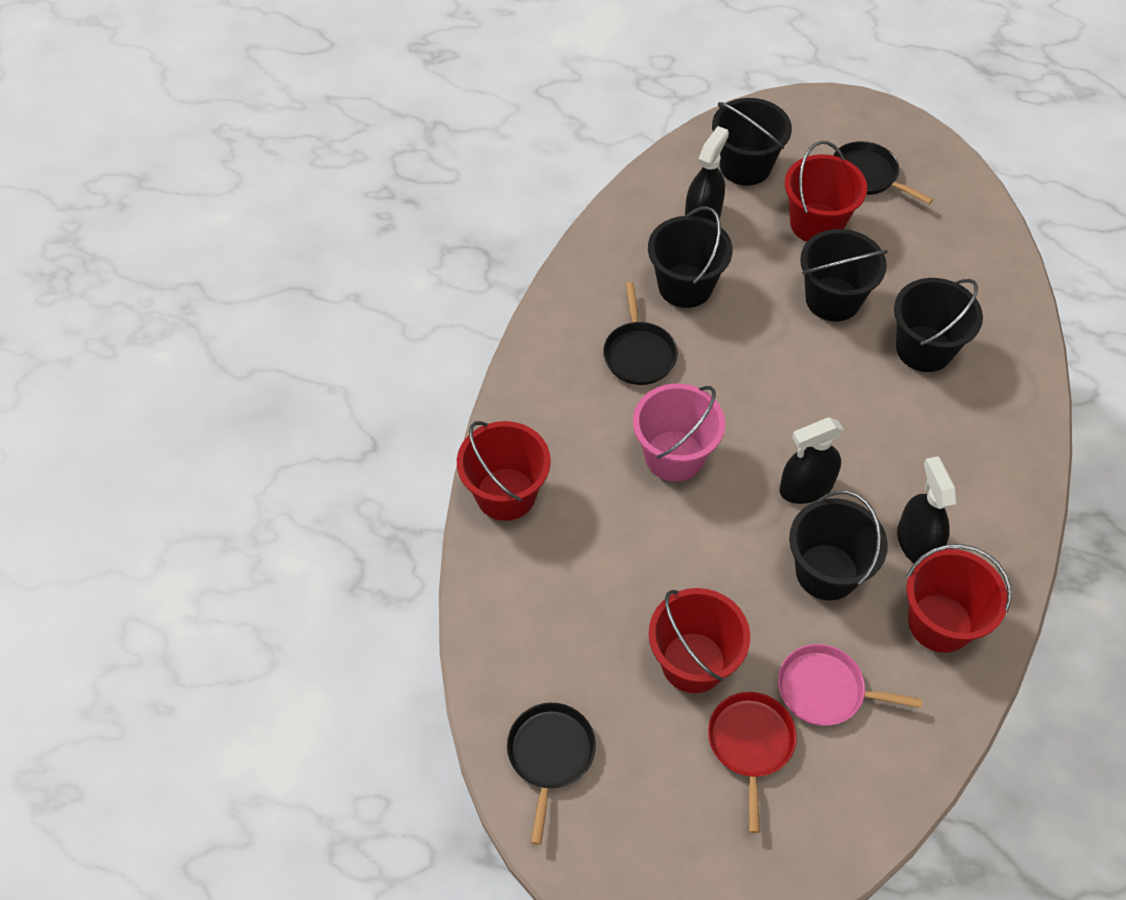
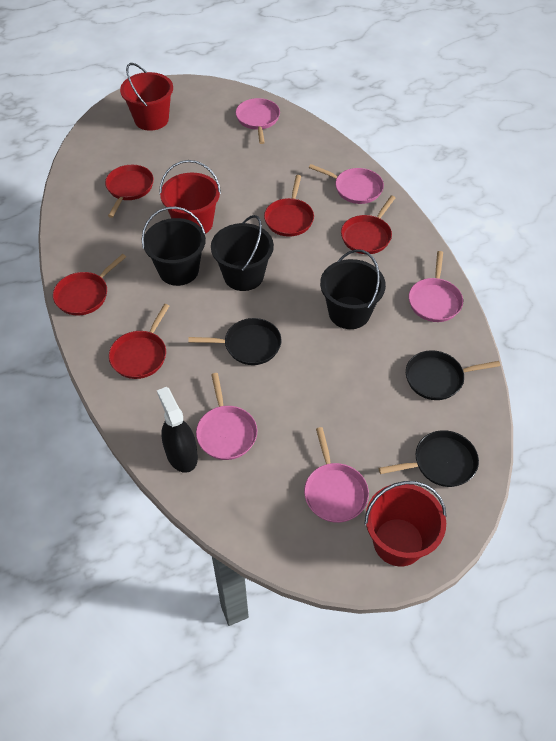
black bucket: [648,206,733,308] [712,98,792,185] [789,491,888,600] [800,229,888,321] [894,278,983,372] = 5 -> [142,206,206,286] [211,215,274,291] [320,249,386,329] = 3
black spray bottle: [685,126,729,223] [780,417,844,504] [897,456,957,563] = 3 -> [157,387,198,473] = 1
pink bucket: [633,384,725,482] = 1 -> none = 0
pink pan: [778,644,922,726] = 1 -> [196,373,257,460] [236,98,280,144] [304,427,369,523] [309,164,384,204] [409,251,463,322] = 5
red bucket: [457,421,551,521] [649,588,750,693] [785,141,867,242] [906,544,1011,653] = 4 -> [120,63,173,131] [159,160,221,233] [364,481,447,566] = 3
red pan: [708,692,797,833] = 1 -> [53,254,126,316] [105,165,154,218] [109,304,169,379] [264,175,314,237] [341,196,395,254] = 5

